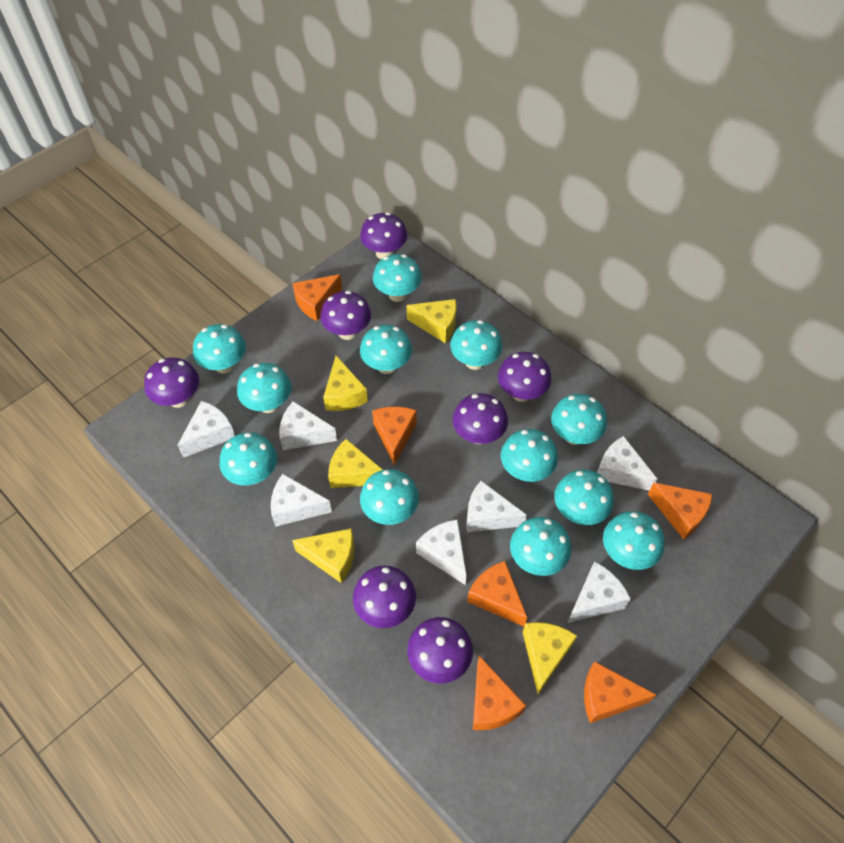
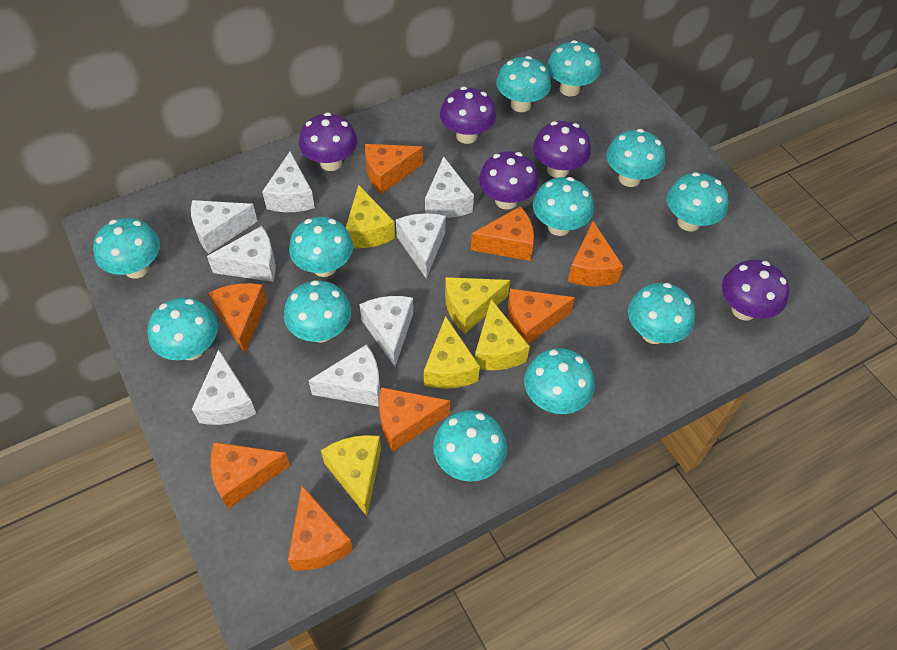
orange cheese: [292,274,342,321] [372,407,417,465] [467,561,527,627] [473,656,526,730] [584,661,656,723] [648,483,713,540] = 6 -> [208,283,267,353] [210,442,290,509] [288,486,353,570] [365,144,423,194] [379,387,450,452] [471,206,534,261] [507,289,575,344] [568,221,623,286] = 8
purple mushroom: [144,358,199,408] [320,291,371,340] [353,566,416,628] [360,212,407,259] [407,617,473,684] [453,393,508,444] [498,352,551,402] = 7 -> [299,112,357,171] [440,87,496,144] [479,151,539,210] [533,121,591,178] [722,260,789,320] = 5
white cheese: [177,401,235,458] [271,474,332,527] [279,401,337,450] [416,519,467,585] [466,481,527,532] [567,561,631,623] [597,436,658,490] = 7 -> [191,200,258,254] [192,349,256,425] [207,226,276,282] [262,152,315,212] [308,344,380,407] [359,296,413,366] [396,213,446,279] [425,156,474,218] = 8

